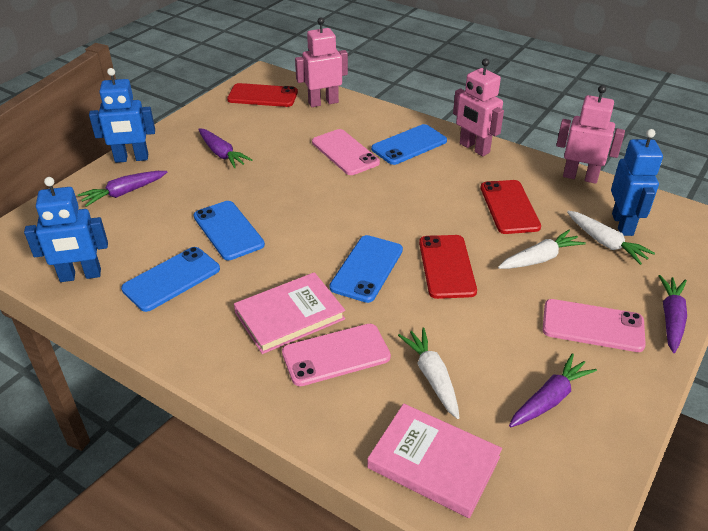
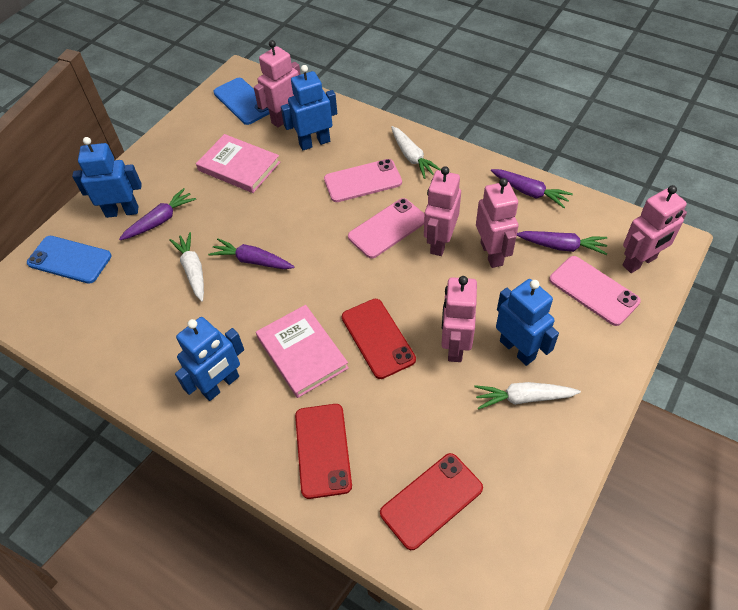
blue phone: [121,247,220,312] [194,201,265,260] [329,235,403,303] [371,124,447,165] = 4 -> [27,236,112,284] [214,78,270,125] = 2
blue robot: [24,177,108,282] [89,68,155,163] [611,129,663,236] = 3 -> [72,137,142,218] [175,317,244,401] [281,65,337,150] [496,279,559,366] = 4
pink robot: [295,17,348,107] [453,59,504,156] [556,85,625,184] = 3 -> [254,40,301,127] [424,166,461,256] [441,276,477,362] [476,178,519,268] [623,185,687,273] = 5

